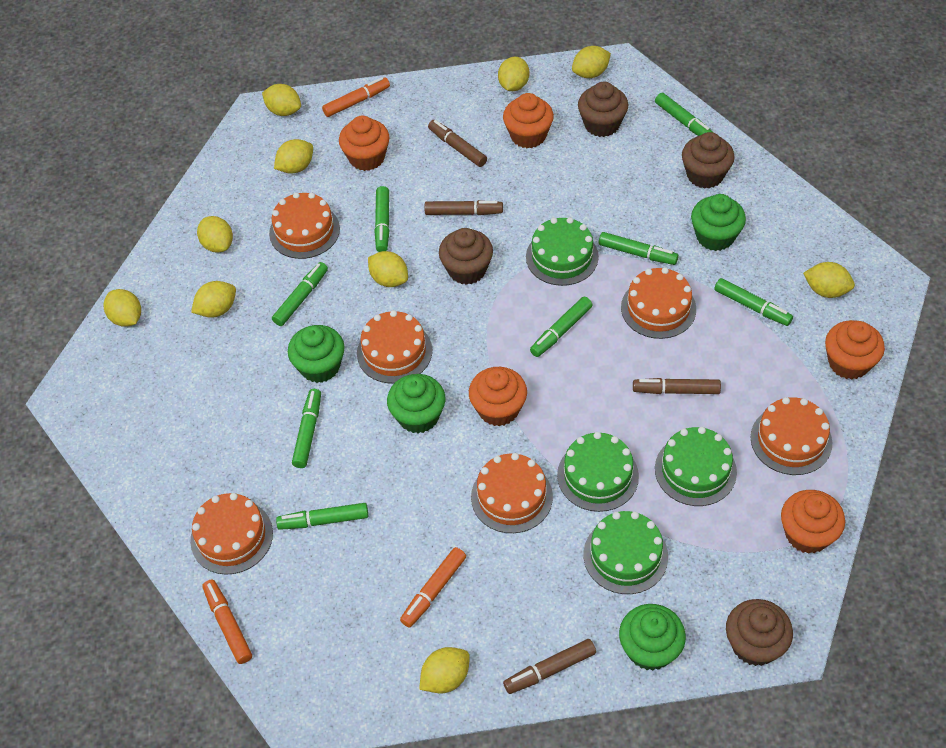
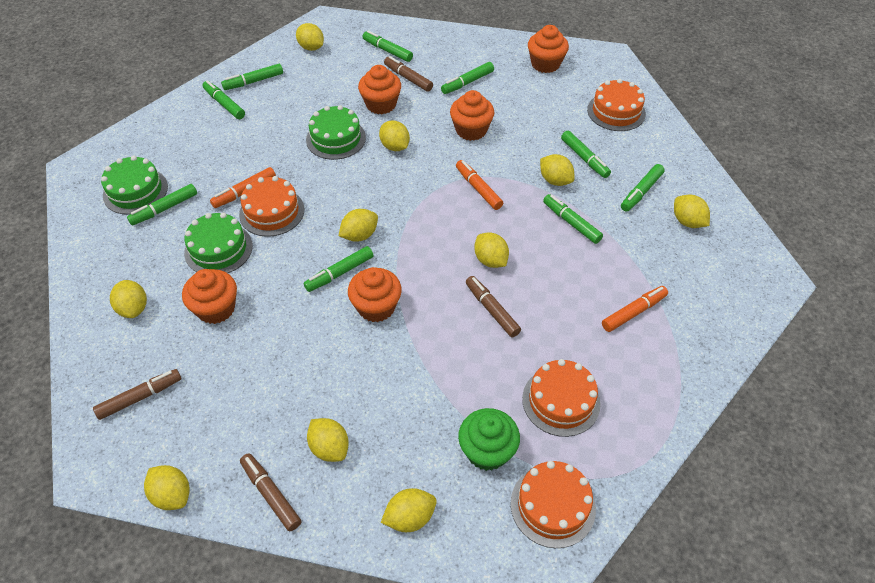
brown cupcake: [439,228,493,285] [578,82,628,137] [682,132,735,189] [726,599,793,666] = 4 -> none = 0
green cake: [526,217,599,286] [557,432,639,512] [583,511,668,594] [655,427,737,506] = 4 -> [101,155,168,215] [184,212,253,273] [306,105,366,160] = 3
green cupcake: [288,325,345,383] [387,374,446,433] [619,604,686,671] [691,194,746,251] = 4 -> [458,408,520,471] = 1
green marker: [272,262,328,326] [276,503,368,530] [292,389,321,468] [374,186,390,252] [530,297,592,357] [599,232,679,265] [655,93,714,136] [714,278,793,326] = 8 -> [127,184,197,225] [203,80,245,119] [221,64,283,90] [304,246,373,292] [363,31,413,62] [441,62,494,94] [543,194,603,244] [561,131,611,178] [621,164,665,212] = 9
orange cake: [190,493,273,575] [269,192,340,259] [357,310,432,383] [471,453,553,533] [621,267,696,339] [750,397,832,475] = 6 -> [239,176,305,237] [511,461,596,548] [522,359,601,437] [587,79,646,131] = 4

